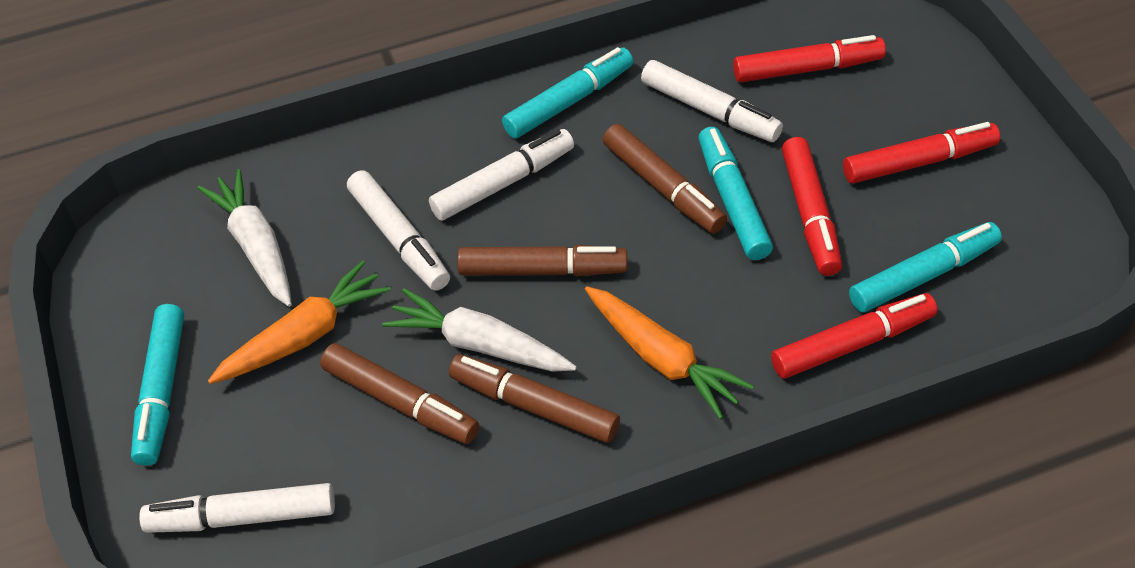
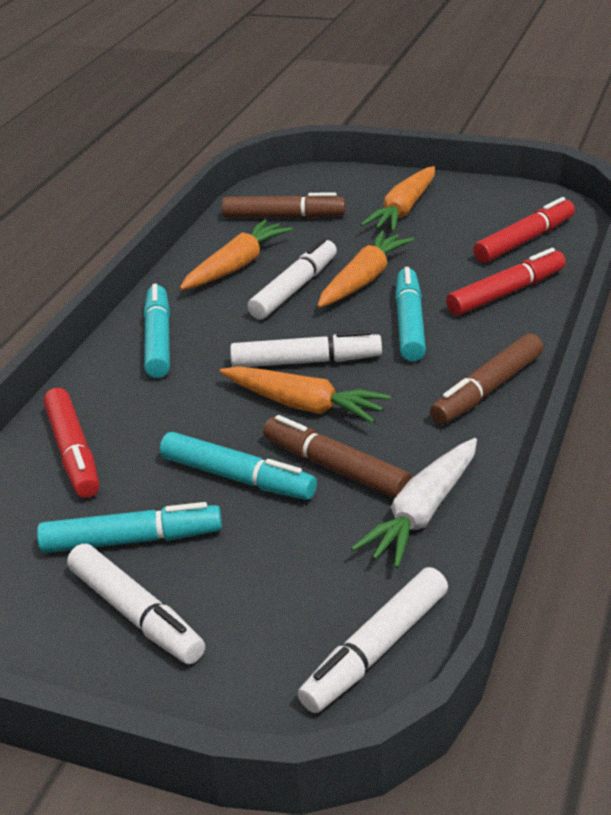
brown marker: [320,343,479,444] [449,354,620,443] [457,245,627,276] [603,124,727,233] = 4 -> [222,192,346,218] [263,415,412,499] [430,333,543,425] = 3
orange carrot: [208,261,391,384] [585,286,754,419] = 2 -> [180,220,293,290] [219,366,391,423] [317,231,414,308] [361,166,435,231] = 4
red marker: [733,35,886,82] [771,293,937,378] [782,137,842,276] [843,122,1000,184] = 4 -> [44,388,99,498] [446,248,566,316] [473,197,575,263] = 3
white carrot: [197,169,292,307] [382,289,577,372] = 2 -> [351,438,477,568] = 1

